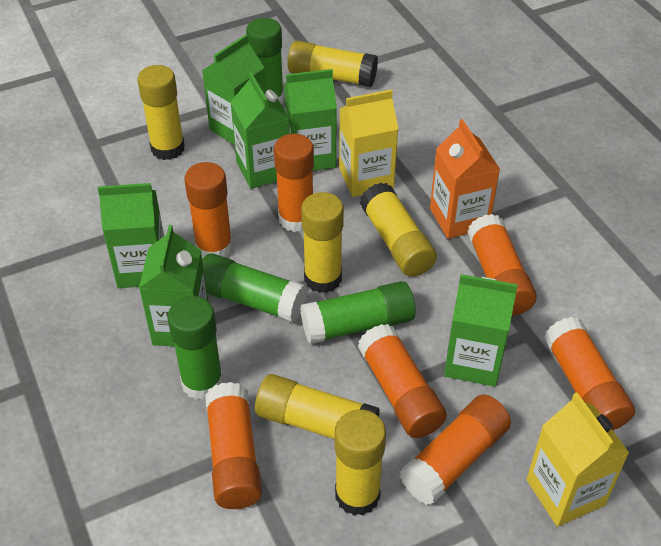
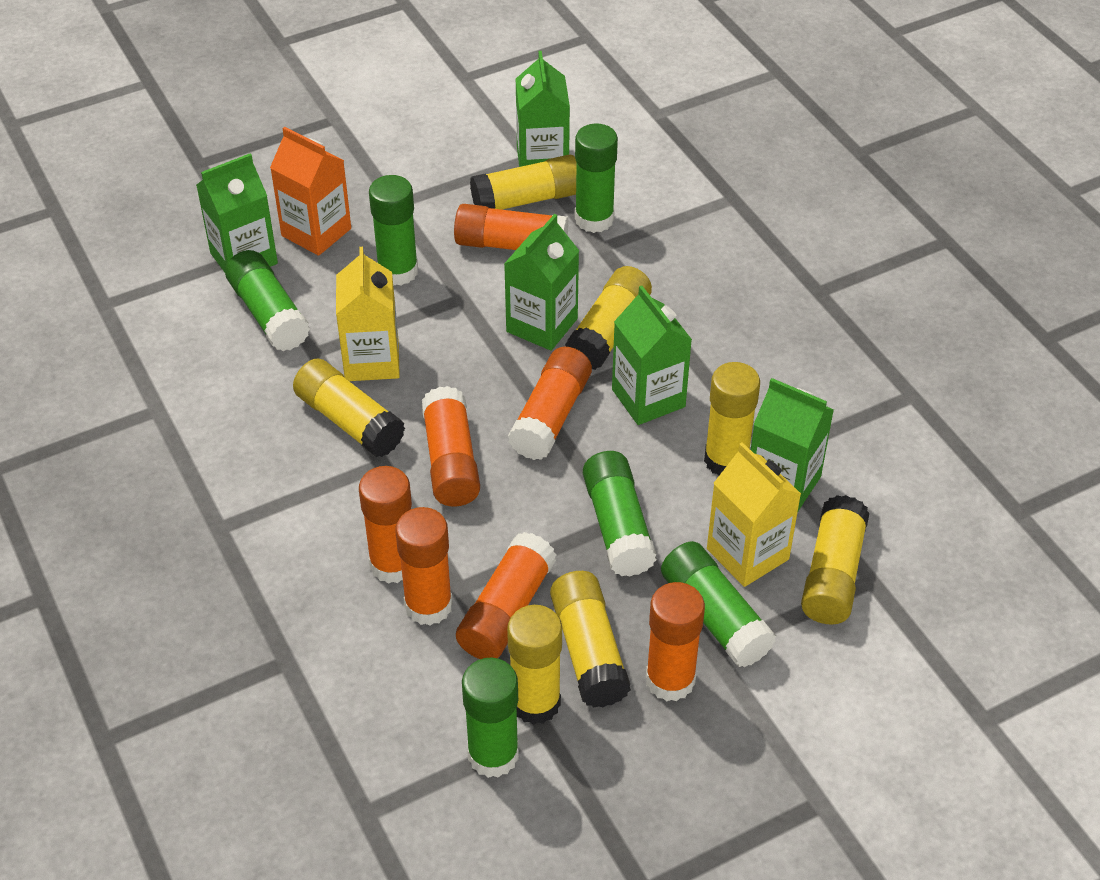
green carton: [98,183,164,288] [139,225,208,346] [202,35,265,145] [230,72,290,189] [284,69,337,171] [444,274,518,387] = 6 -> [196,153,278,272] [504,214,579,351] [516,51,570,167] [612,286,692,425] [751,378,834,513] = 5
green glue stick: [167,296,223,400] [202,253,307,323] [246,18,284,104] [300,281,416,344] = 4 -> [225,250,310,351] [369,175,418,286] [462,657,519,778] [575,124,618,233] [583,451,657,577] [661,541,776,667] = 6
yellow glue stick: [137,65,185,160] [255,374,380,439] [287,41,378,87] [301,192,344,293] [335,409,386,516] [360,183,437,277] = 6 -> [293,358,405,457] [470,154,577,210] [507,605,562,725] [550,571,631,707] [565,266,652,370] [704,362,760,475] [801,495,869,624] = 7

